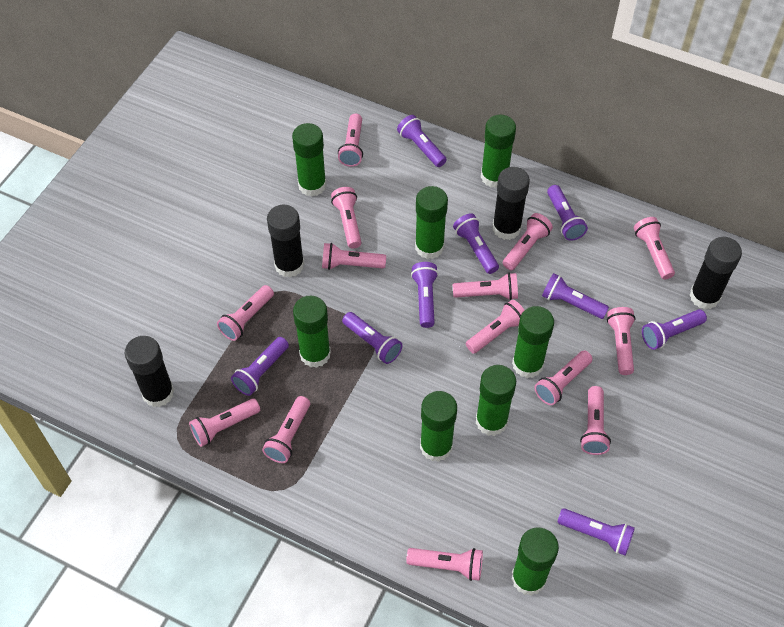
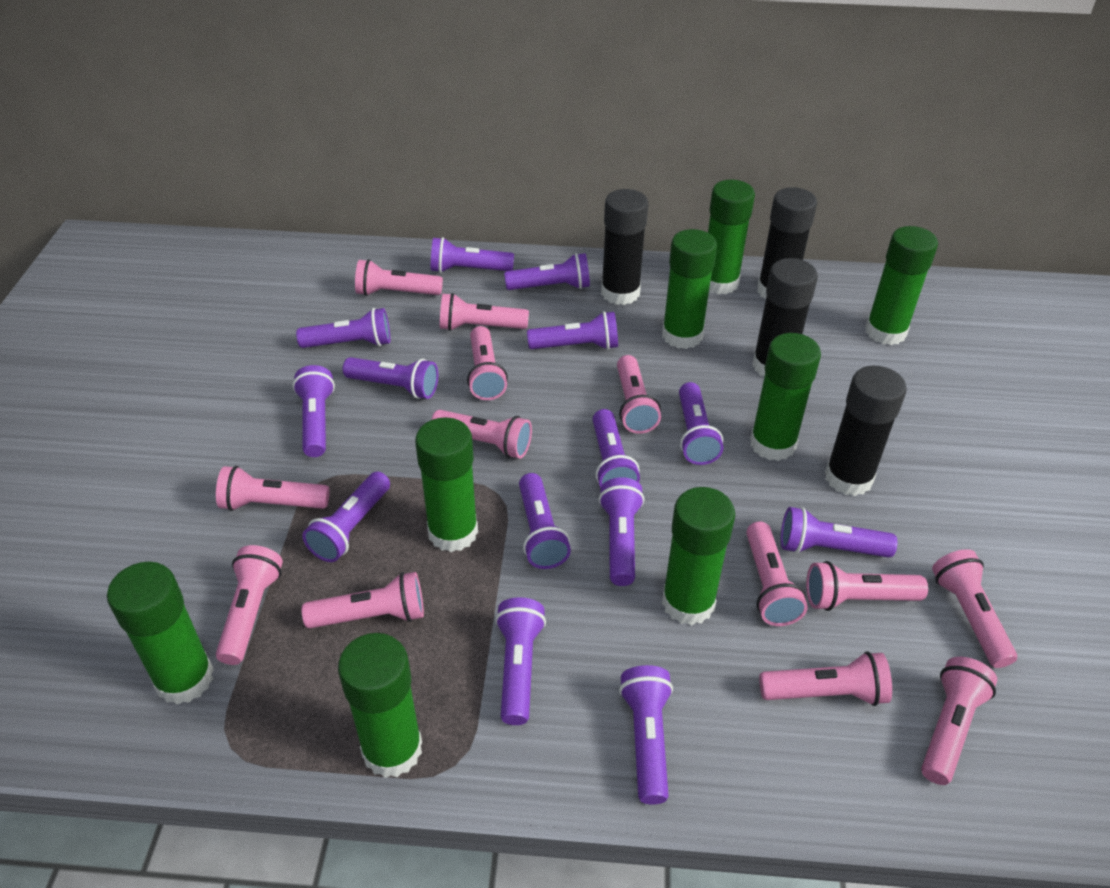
pink flashlight: [189,398,260,447] [217,285,274,341] [262,396,310,463] [322,243,386,270] [331,187,362,248] [338,114,363,167] [406,548,483,581] [453,273,518,300] [466,300,525,354] [503,213,553,270] [534,351,592,405] [580,386,611,455] [607,307,636,375] [634,217,675,280] = 14 -> [216,466,330,511] [216,545,283,665] [302,572,424,628] [355,259,443,296] [432,410,532,459] [440,293,529,331] [467,326,508,400] [617,355,661,434] [746,521,808,626] [759,651,892,706] [806,561,928,611] [921,657,997,785] [932,549,1017,668] = 13
purple flashlight: [231,337,289,396] [342,312,402,364] [397,115,447,167] [411,262,438,328] [453,213,499,274] [542,273,609,319] [547,185,588,241] [558,508,635,555] [642,309,707,350] = 9 -> [293,365,335,457] [296,308,390,348] [302,472,390,562] [343,357,438,399] [431,237,514,273] [495,597,546,725] [504,253,590,290] [519,473,571,569] [527,311,618,350] [593,409,640,488] [599,477,644,586] [619,665,673,804] [679,382,723,465] [781,507,897,558] = 14

